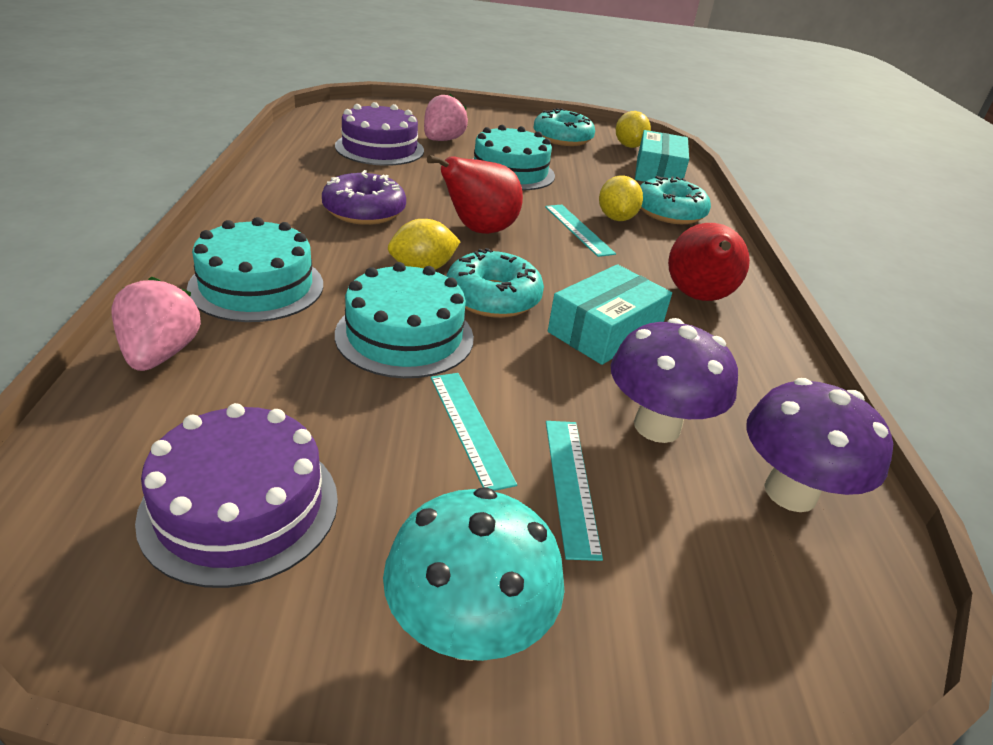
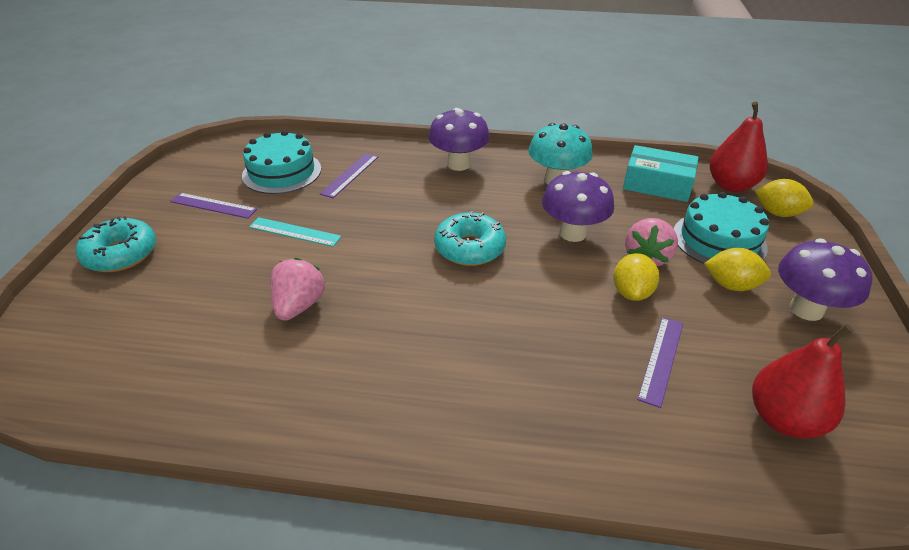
purple cake: [135,403,338,588] [335,102,424,166] = 2 -> none = 0
purple donut: [322,170,406,225] = 1 -> none = 0
purple mushroom: [611,318,738,443] [747,378,893,512] = 2 -> [428,108,490,171] [542,171,614,242] [778,239,873,321] = 3
purple ruler: none = 0 -> [170,193,257,218] [320,153,378,198] [637,317,683,408] = 3
turquoise box: [548,264,672,365] [635,130,689,182] = 2 -> [623,145,699,202] = 1
turquoise cake: [187,217,323,322] [335,262,474,378] [473,125,555,190] = 3 -> [242,130,321,194] [674,192,769,264] = 2
turquoise donut: [446,248,544,318] [533,108,595,146] [640,176,711,224] = 3 -> [76,216,156,272] [434,211,506,266] = 2
turquoise ruler: [431,373,517,491] [545,205,616,257] [546,421,603,561] = 3 -> [249,217,342,247] = 1

